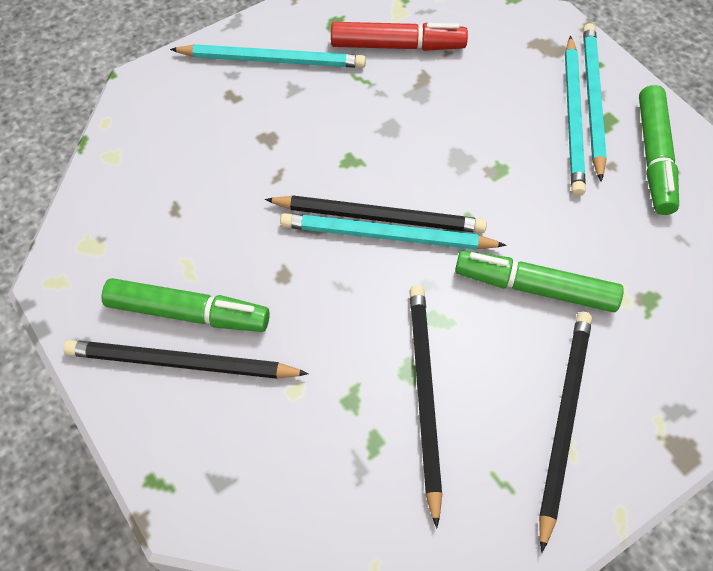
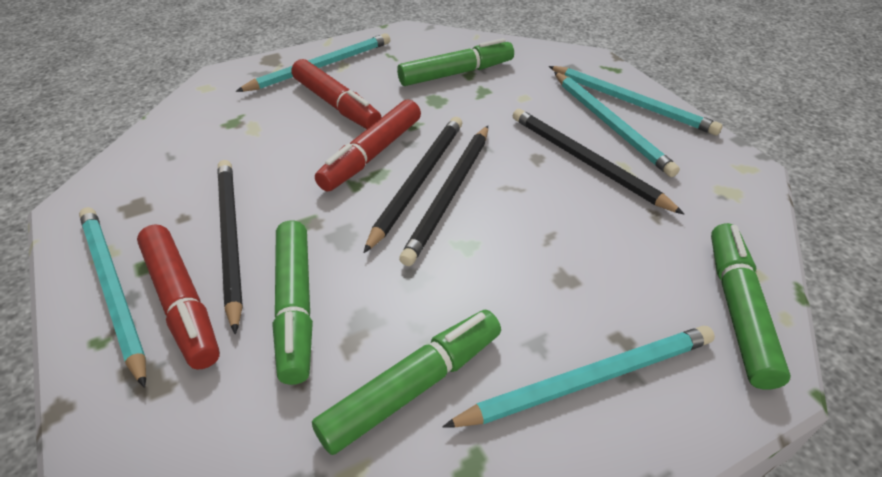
green marker: [101,278,270,332] [455,251,624,312] [639,85,679,215] = 3 -> [273,220,313,385] [312,310,501,455] [397,38,514,86] [711,223,791,390] = 4
red marker: [331,22,468,51] = 1 -> [137,224,220,370] [291,59,382,129] [315,99,421,192] = 3
turquoise pencil: [170,44,366,68] [280,213,506,250] [565,36,586,196] [583,23,607,182] = 4 -> [79,207,146,388] [236,33,390,92] [442,326,715,427] [548,66,723,135] [554,72,680,177] = 5

